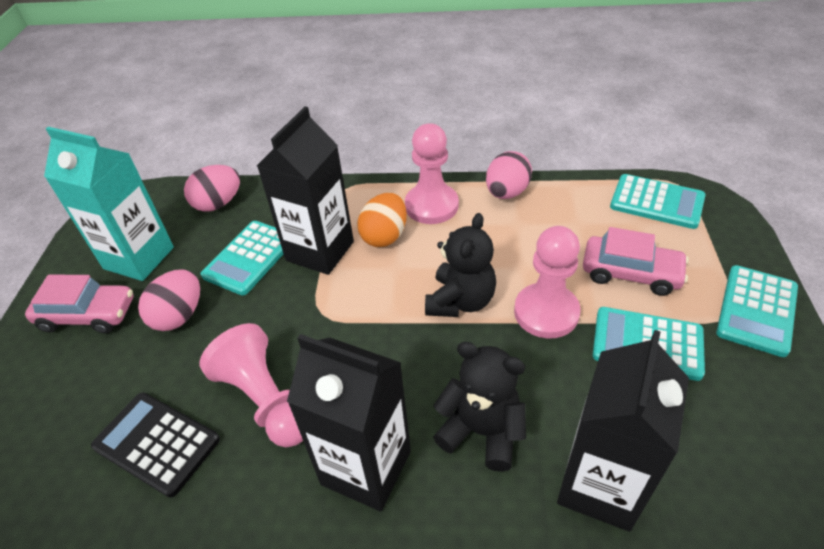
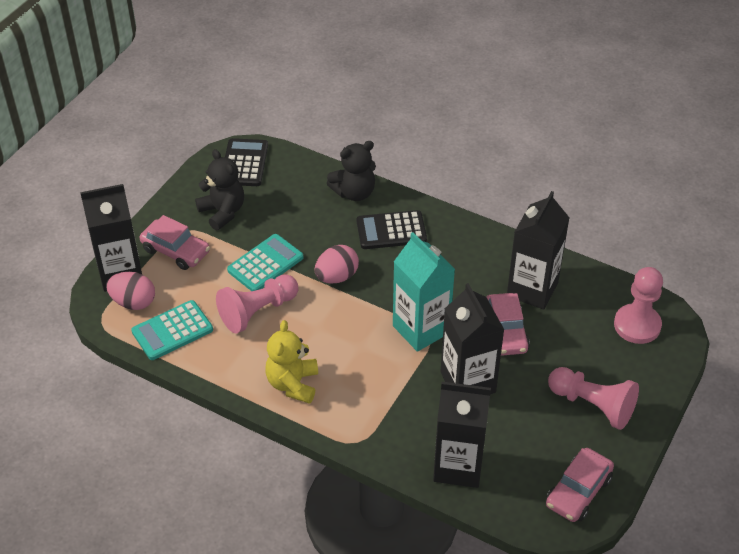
black calculator: [91,392,220,497] = 1 -> [225,138,268,186] [357,210,427,249] = 2
black carton: [257,106,354,275] [287,334,411,511] [557,330,689,532] = 3 -> [80,184,142,292] [433,382,491,488] [440,283,504,394] [507,191,570,310] = 4
orange egg: [357,193,407,247] = 1 -> none = 0
pink car: [25,274,134,333] [583,227,689,296] = 2 -> [140,215,210,270] [486,293,530,356] [546,448,614,522] = 3
pink egg: [138,269,200,331] [184,165,240,212] [486,151,532,199] = 3 -> [106,272,155,310] [314,245,359,284] = 2
turquoise calculator: [201,221,283,295] [593,307,705,381] [610,174,705,229] [716,265,798,357] = 4 -> [131,300,213,360] [227,234,303,291] = 2
yellow teddy bear: none = 0 -> [265,320,318,404] = 1

